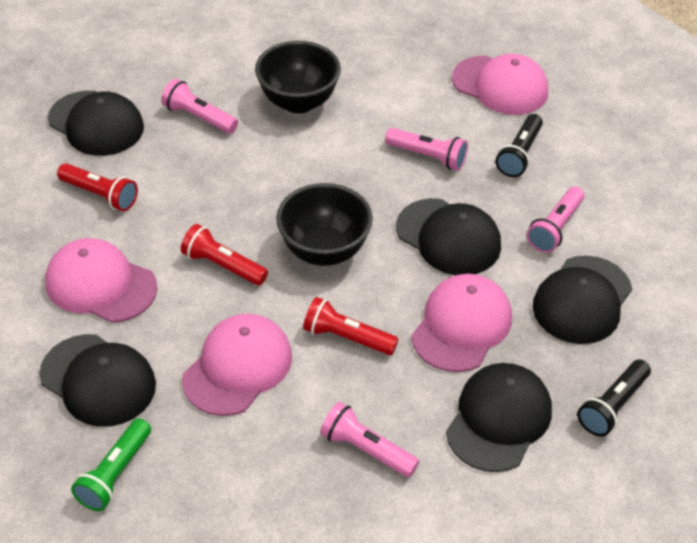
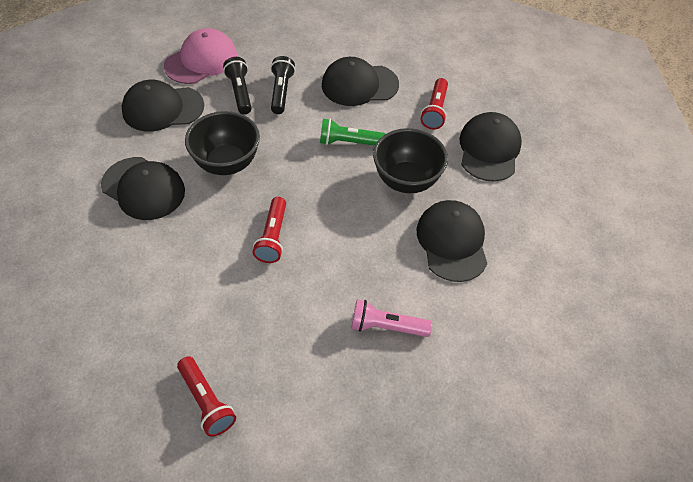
pink cap: [45,238,158,323] [182,314,292,416] [411,274,512,372] [452,54,548,115] = 4 -> [164,28,237,84] = 1
pink flashlight: [161,79,238,134] [320,402,419,477] [385,128,468,171] [527,186,585,253] = 4 -> [351,299,432,337] = 1

